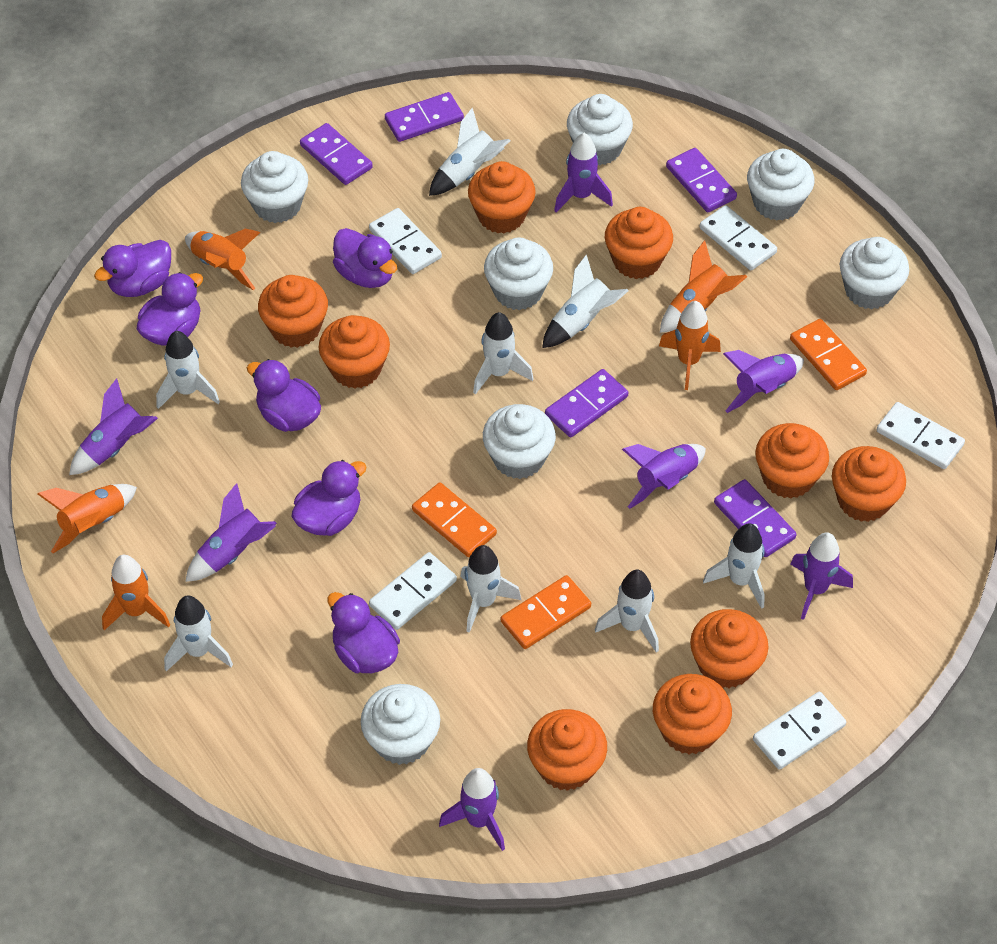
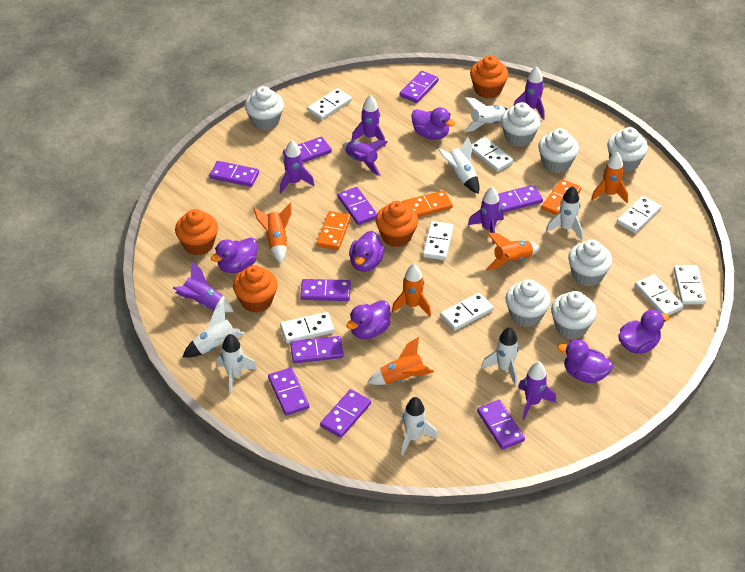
orange cupcake: [258,275,328,348] [319,315,390,389] [468,161,536,233] [527,709,607,791] [605,207,673,279] [653,674,732,754] [690,609,769,688] [755,423,829,499] [832,446,906,522] = 9 -> [175,209,218,256] [233,265,278,313] [376,201,418,247] [470,55,508,98] = 4
purple domino: [300,123,373,185] [385,92,464,142] [545,369,628,437] [666,148,737,212] [714,479,797,557] = 5 -> [210,161,259,187] [268,368,309,415] [283,137,332,162] [290,336,344,363] [300,279,351,301] [320,389,371,438] [338,187,377,225] [400,71,439,103] [477,400,525,450] [498,185,543,213] = 10
white domino: [369,208,442,274] [369,552,457,630] [699,205,777,270] [753,692,846,770] [877,402,965,469] = 5 -> [280,312,334,343] [307,88,352,120] [423,221,454,260] [440,292,494,331] [471,137,514,172] [617,196,661,233] [635,274,684,315] [674,265,706,305] = 8
white rocket: [156,331,220,409] [164,596,233,671] [429,107,510,196] [461,545,521,633] [473,312,534,395] [542,254,629,348] [595,570,659,653] [703,523,765,609] = 8 -> [183,303,245,358] [217,334,257,394] [401,397,438,455] [438,137,479,194] [464,97,508,132] [482,327,519,386] [546,186,583,240] = 7

